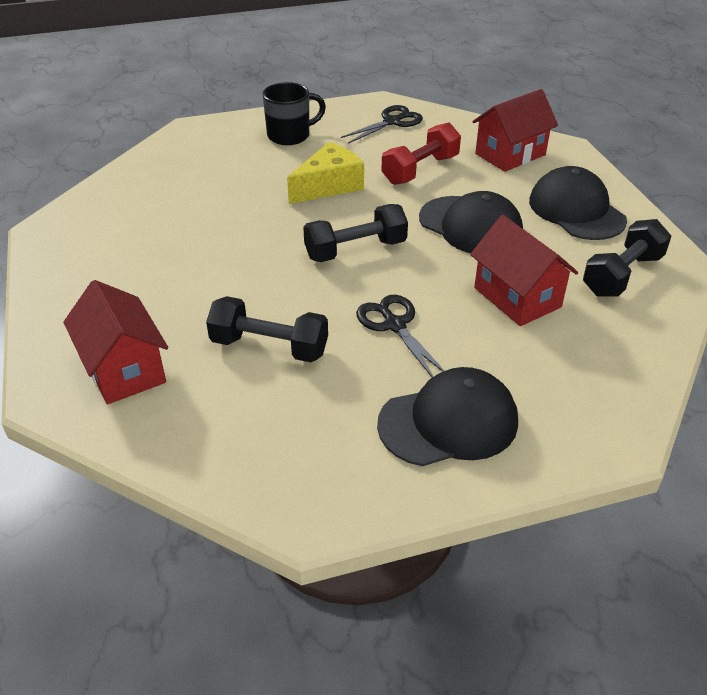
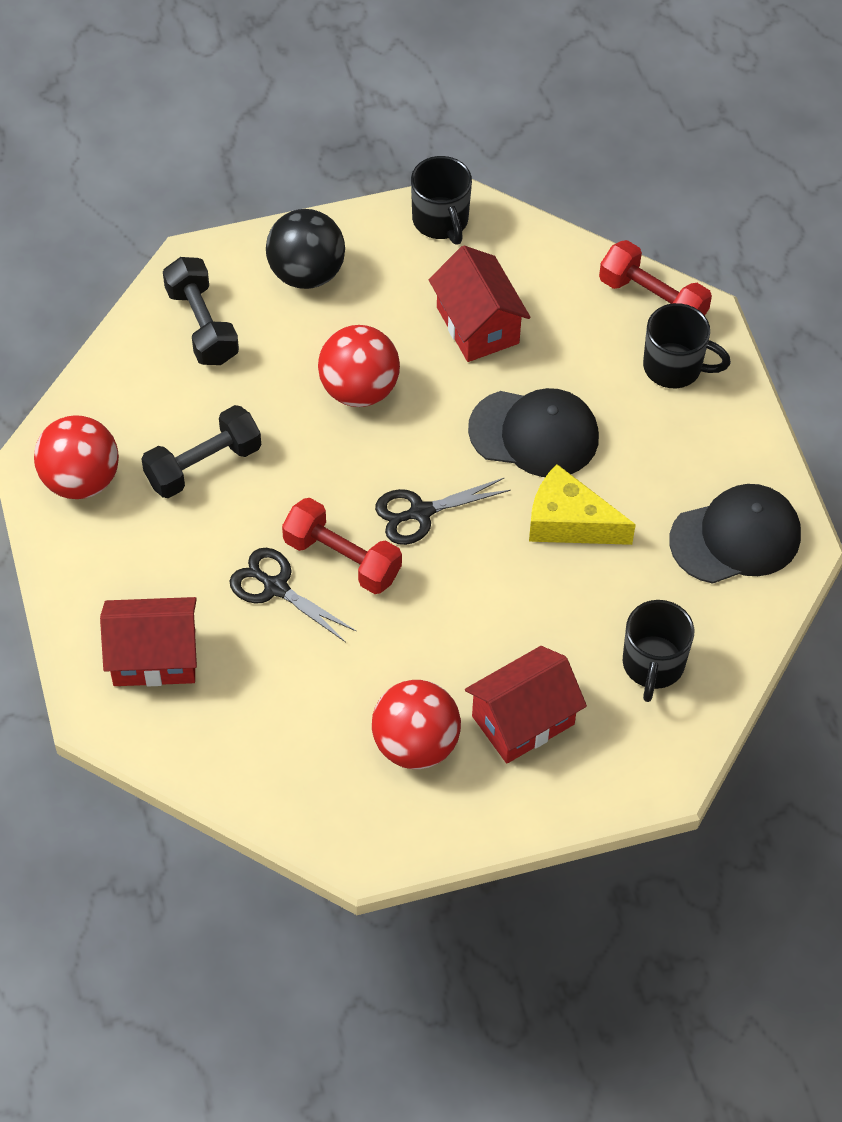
black ball: none = 0 -> [266,209,345,289] = 1
black cap: [377,367,518,466] [419,191,523,253] [529,166,627,240] = 3 -> [468,388,599,477] [669,484,801,584] = 2
black dumbbell: [206,296,328,362] [303,204,408,262] [583,219,671,297] = 3 -> [142,405,261,498] [163,257,239,365] = 2
black mug: [263,82,326,145] = 1 -> [411,156,472,244] [623,600,695,702] [643,303,731,388] = 3
red ball: none = 0 -> [34,415,119,499] [318,325,400,407] [372,680,461,769] = 3
red dumbbell: [381,122,461,185] = 1 -> [282,498,402,594] [599,240,712,315] = 2

